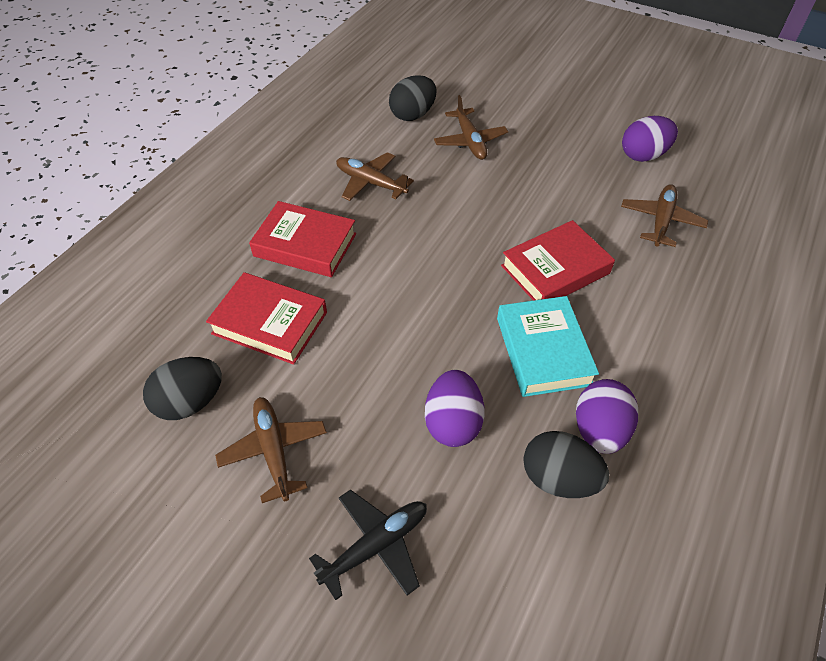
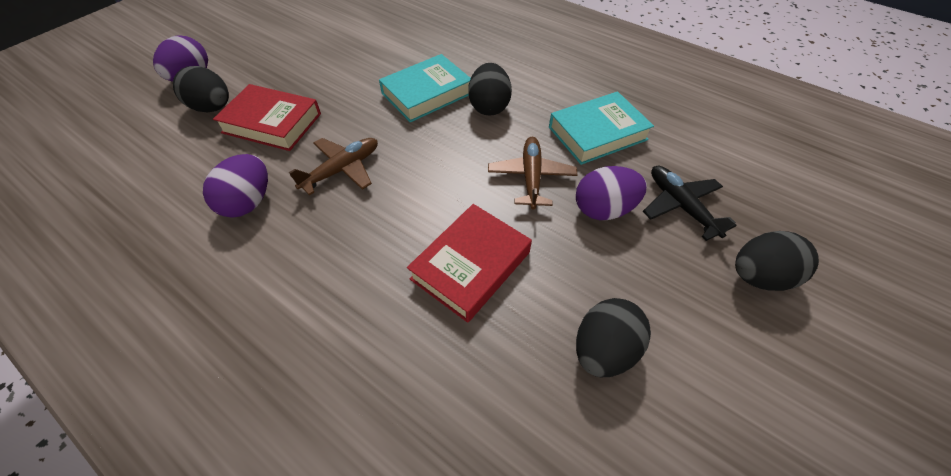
black egg: [143,357,222,420] [389,75,437,121] [523,431,609,498] = 3 -> [173,66,229,113] [468,63,512,116] [576,298,651,377] [735,231,819,291] = 4
brown plane: [215,397,327,503] [336,152,414,201] [434,95,508,160] [621,184,708,247] = 4 -> [289,138,378,195] [488,137,577,210] = 2
red book: [206,272,327,365] [249,201,356,277] [501,220,615,301] = 3 -> [213,84,321,151] [407,204,532,323] = 2
turquoise book: [497,296,599,397] = 1 -> [379,54,471,122] [549,92,654,165] = 2

